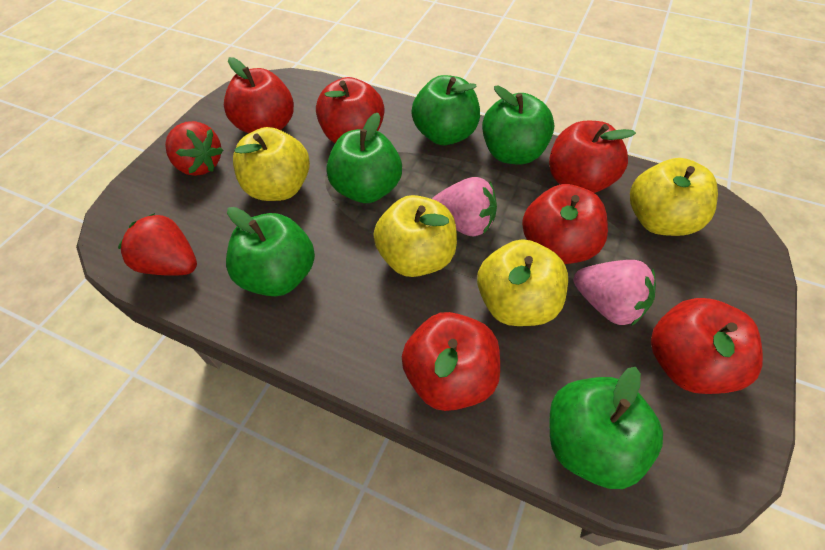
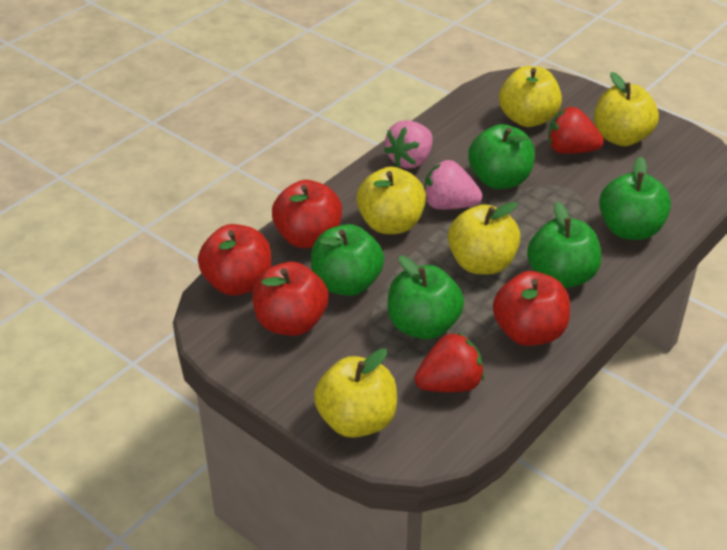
red apple: [224,57,294,133] [316,77,385,143] [402,312,500,411] [522,184,608,264] [549,121,636,193] [651,298,763,394] = 6 -> [198,224,271,296] [252,262,329,336] [272,180,342,248] [493,271,570,346] = 4
yellow apple: [233,127,310,201] [374,195,457,277] [477,239,568,326] [630,158,718,236] = 4 -> [314,348,397,438] [356,167,426,234] [448,202,521,275] [499,66,562,127] [594,72,659,146] = 5

